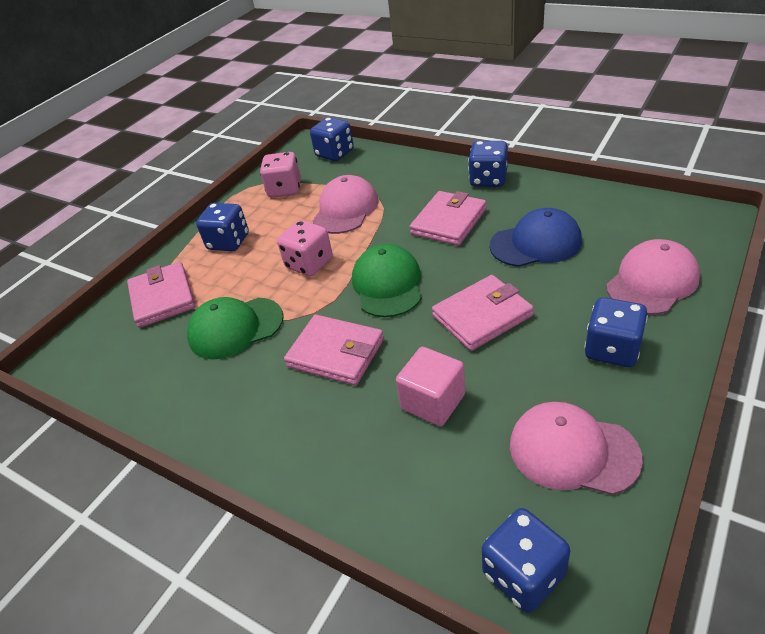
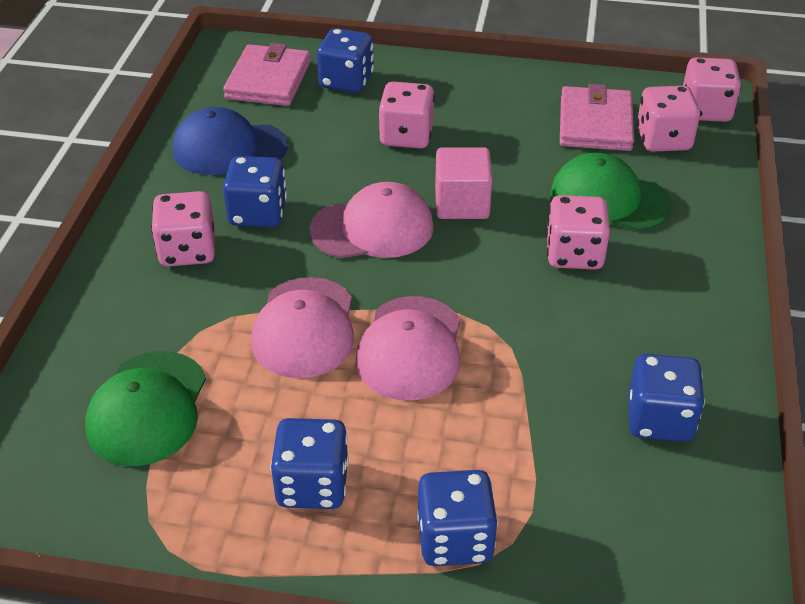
pink dice: [260,152,301,197] [277,220,333,276] = 2 -> [151,191,215,267] [378,82,435,149] [546,195,610,270] [637,86,700,152] [683,57,741,122] = 5
pink wallet: [127,262,195,328] [284,315,384,385] [410,191,486,246] [432,275,533,351] = 4 -> [223,43,311,106] [560,84,634,151] = 2

